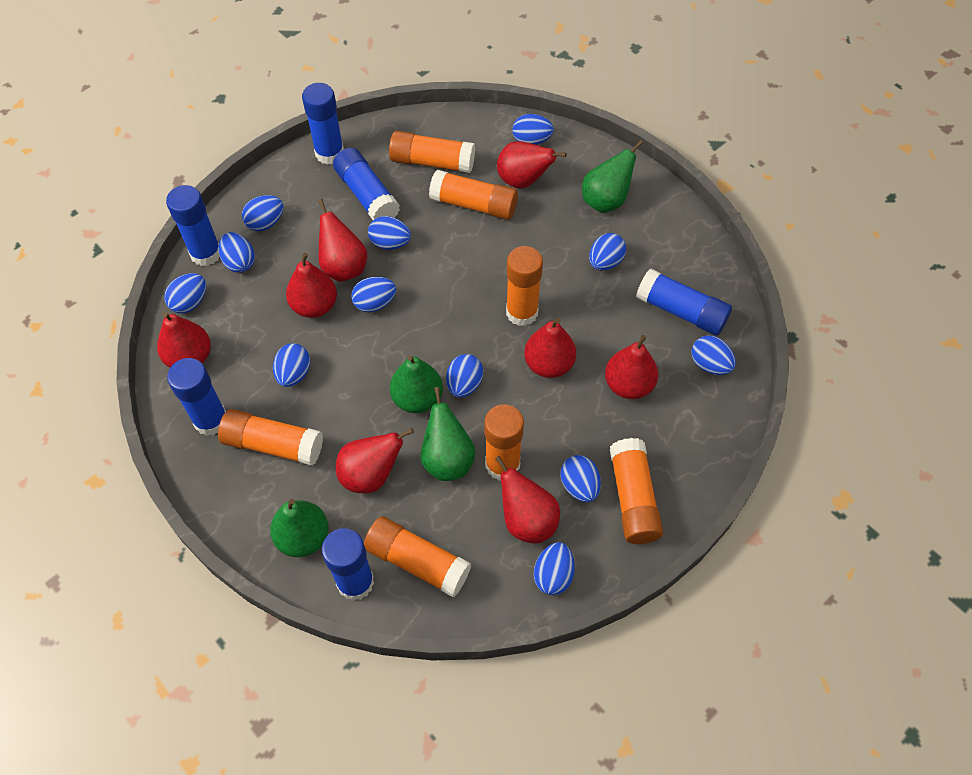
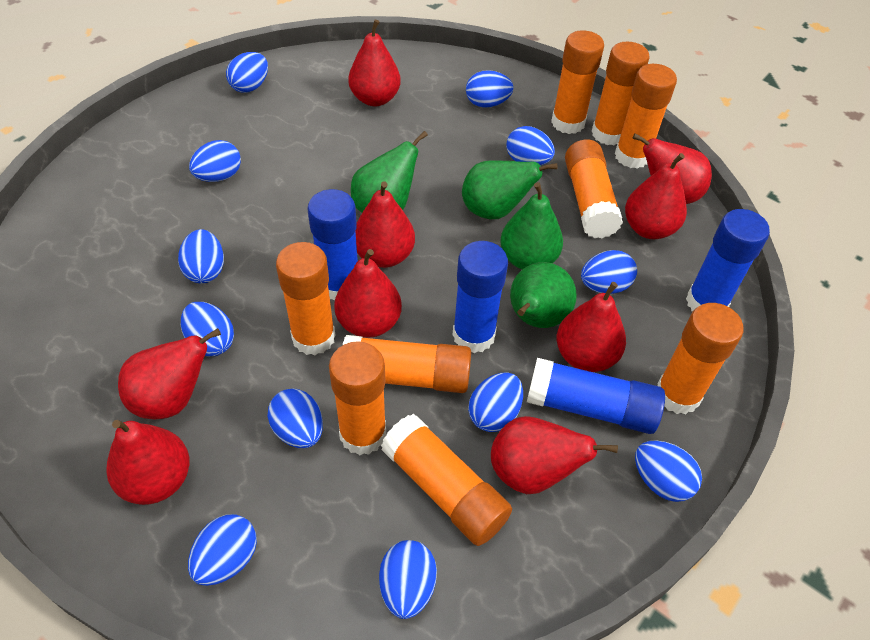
blue glue stick: [166,185,220,266] [167,358,226,436] [302,83,344,165] [322,528,374,601] [333,148,400,220] [636,268,732,336] = 6 -> [307,189,358,301] [452,241,508,353] [527,358,665,434] [686,209,770,312] = 4
orange glue stick: [218,409,323,466] [364,516,471,597] [389,131,475,173] [429,170,518,220] [484,404,524,481] [506,246,543,326] [610,438,663,544] = 7 -> [276,242,336,355] [329,341,386,455] [343,335,471,393] [381,414,512,546] [551,30,604,134] [565,139,623,238] [591,42,650,145] [615,64,677,169] [658,303,743,415] = 9
red pear: [157,312,211,368] [286,253,337,318] [318,199,367,282] [336,428,414,493] [495,456,560,544] [497,141,567,188] [524,318,576,378] [605,335,658,399] = 8 -> [107,420,190,505] [118,328,221,419] [334,249,402,338] [348,19,401,106] [355,181,415,268] [491,416,618,494] [556,282,626,372] [625,153,687,239] [632,133,712,204] = 9

